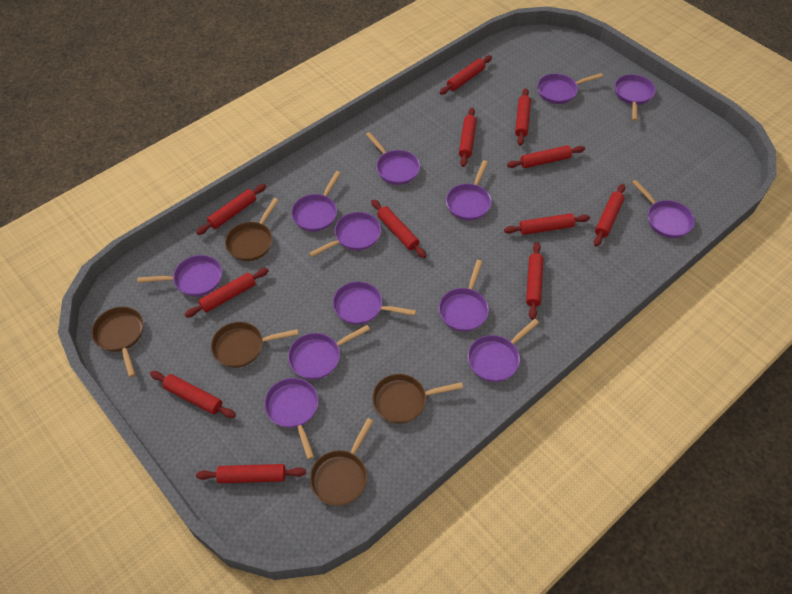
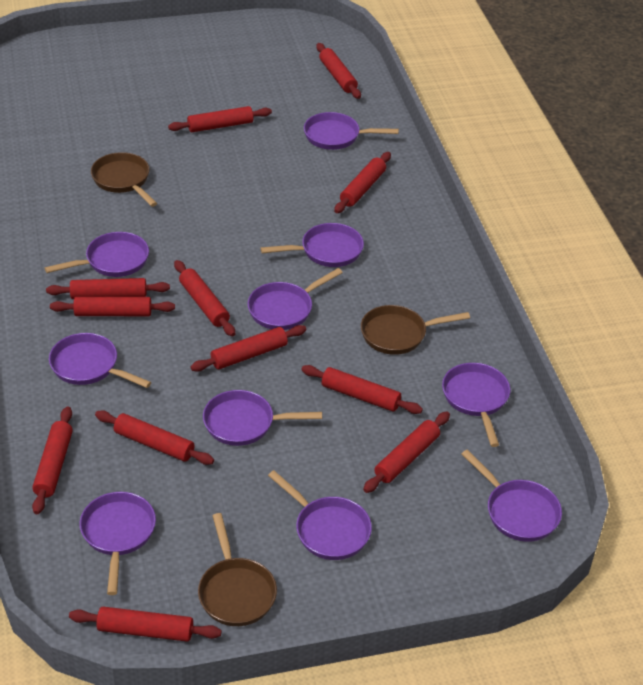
brown pan: [91,307,143,377] [211,322,299,368] [225,198,279,261] [310,418,373,506] [372,374,463,424] = 5 -> [91,152,157,207] [198,513,277,626] [361,305,470,355] = 3
purple pan: [137,255,222,297] [264,378,318,459] [288,325,370,380] [291,171,341,232] [309,212,381,257] [333,281,416,325] [366,132,420,185] [439,260,489,332] [446,160,491,221] [468,319,539,382] [537,73,603,104] [614,74,656,121] [632,180,695,238] = 13 -> [45,232,149,277] [49,333,151,388] [80,492,156,595] [203,390,322,446] [248,268,343,330] [261,223,364,267] [268,470,372,560] [304,112,399,150] [442,363,510,447] [462,449,562,542] = 10

